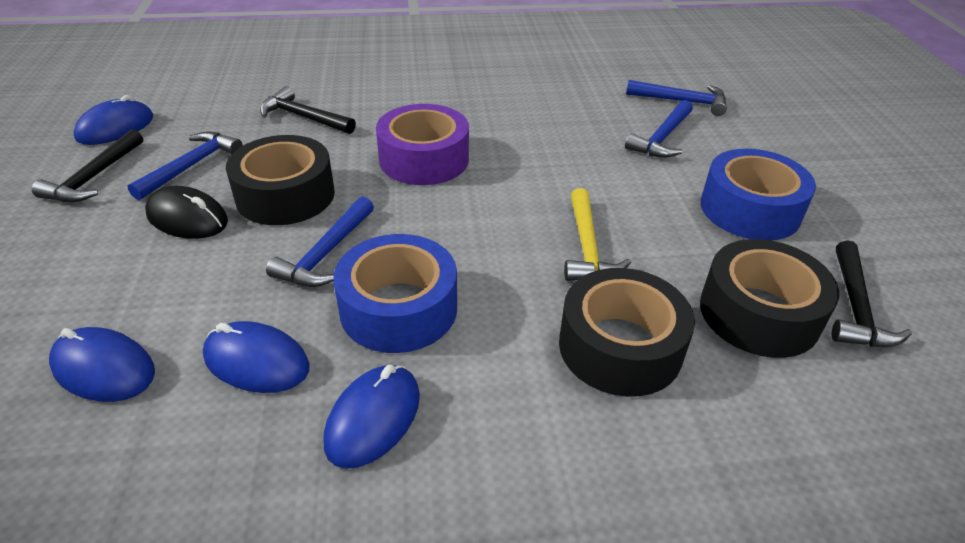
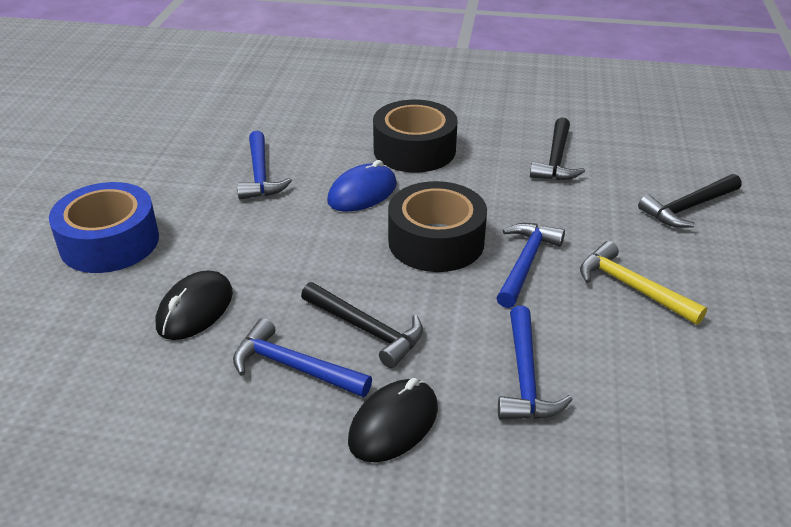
black mouse: [145,186,228,239] = 1 -> [156,271,233,340] [348,378,438,462] = 2
black tape: [226,135,335,225] [559,268,695,397] [700,239,839,358] = 3 -> [373,100,458,173] [388,181,487,272] = 2
blue mouse: [49,327,155,402] [73,95,153,145] [203,321,309,393] [323,365,420,469] = 4 -> [327,160,397,212] = 1
blue tape: [333,234,457,353] [701,149,816,240] = 2 -> [49,182,159,273] = 1
purple tape: [376,104,469,185] = 1 -> none = 0

